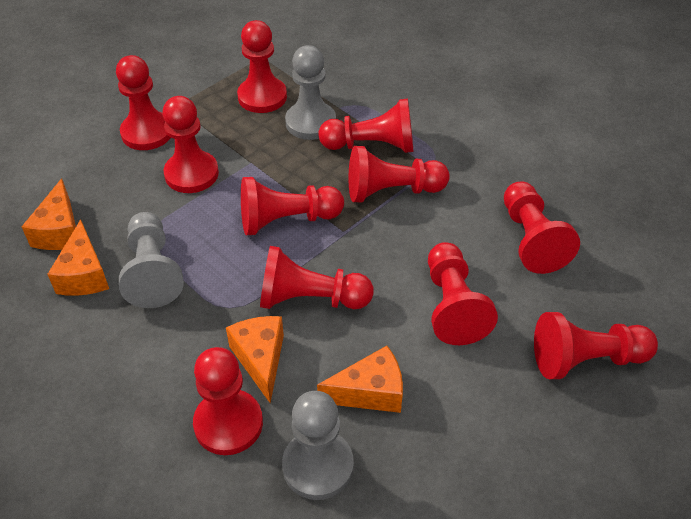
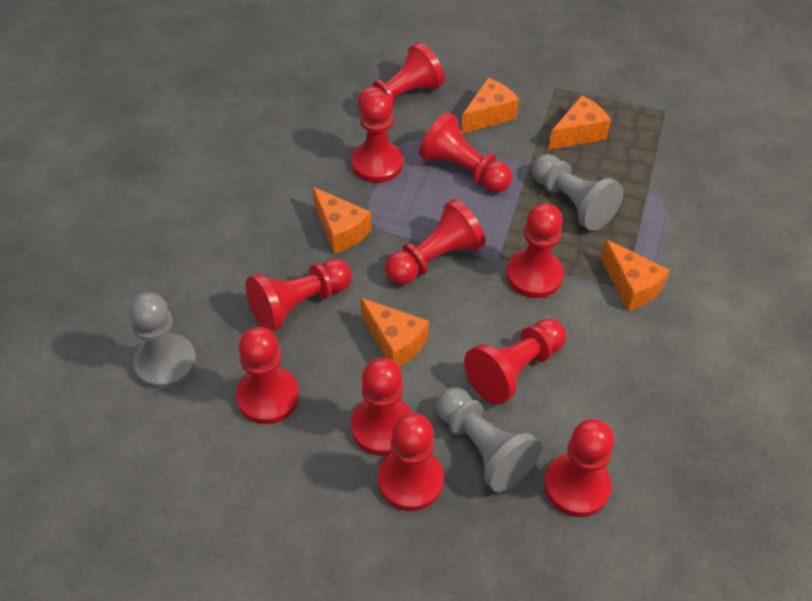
orange cheese: [21,178,76,250] [47,219,109,296] [226,316,284,403] [317,346,403,413] = 4 -> [313,187,371,254] [360,298,429,367] [461,78,519,134] [548,95,611,150] [600,239,670,311] = 5

